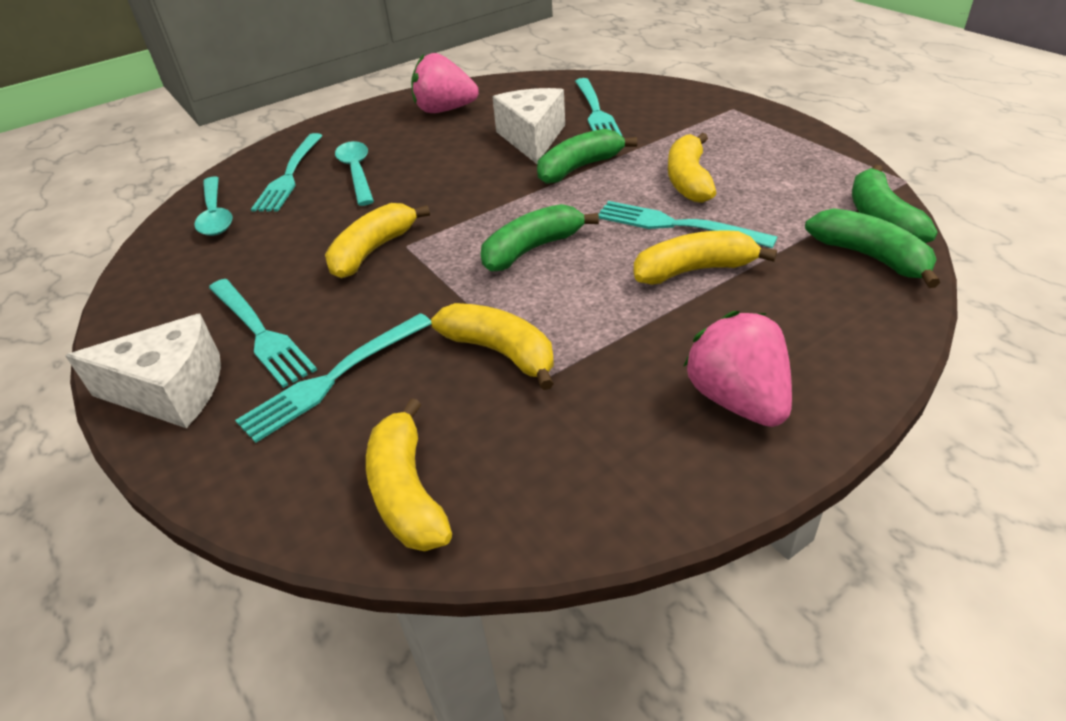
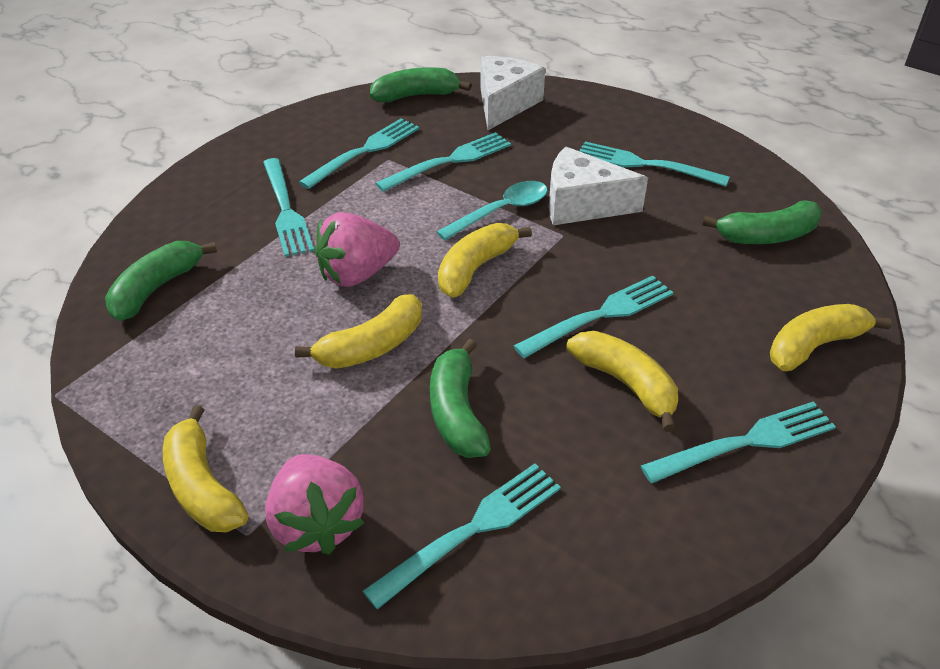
turquoise fork: [209,279,317,388] [235,313,431,443] [251,133,323,212] [575,78,622,136] [598,201,777,249] = 5 -> [263,158,314,257] [299,118,419,189] [363,464,561,610] [375,132,511,192] [513,276,673,358] [579,142,730,187] [641,401,836,483] = 7
turquoise spoon: [194,177,233,236] [335,141,374,206] = 2 -> [437,181,547,240] = 1

